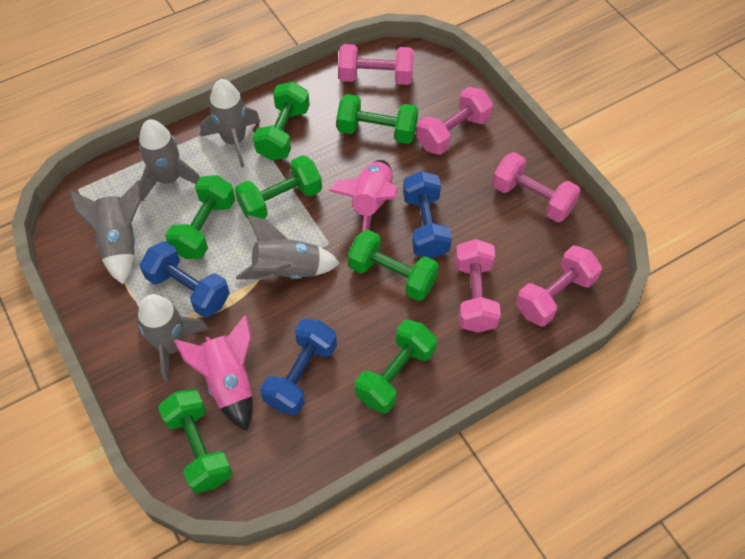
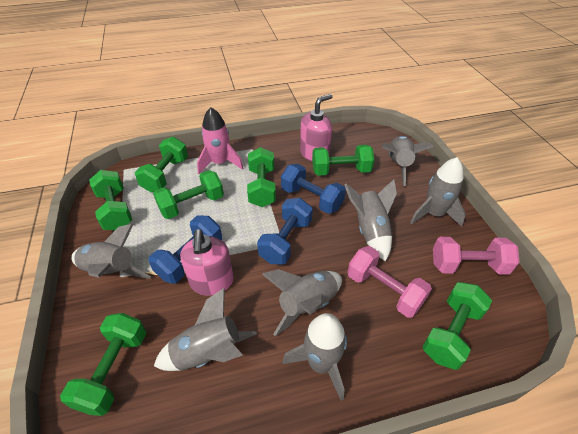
grey rocket: [69,180,141,284] [137,294,209,383] [139,119,200,202] [200,79,260,168] [236,215,340,279] = 5 -> [71,224,151,279] [154,287,257,371] [262,269,342,336] [283,313,347,401] [344,180,397,262] [382,136,434,186] [410,157,466,227] = 7
pink dumbbell: [338,44,414,85] [417,87,493,155] [455,239,501,333] [492,152,581,222] [516,245,602,327] = 5 -> [347,246,432,318] [433,237,520,275] = 2
pink rocket: [174,315,253,431] [329,160,398,232] = 2 -> [197,107,243,174] = 1
pink soap dispenser: none = 0 -> [180,229,234,296] [300,94,333,161] = 2

